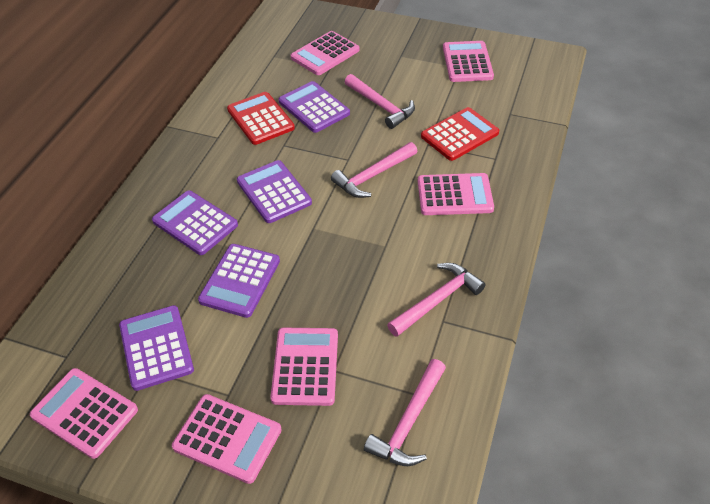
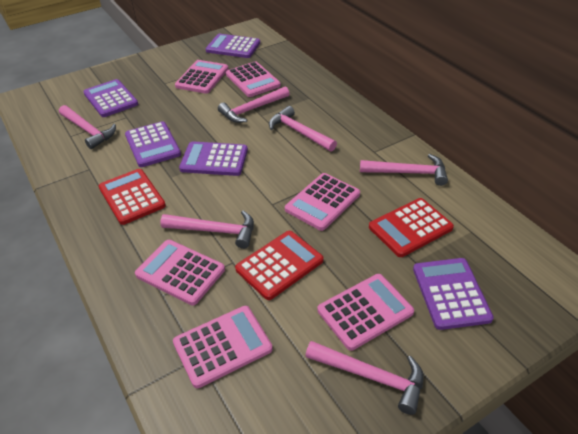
pink hammer: [331,142,418,198] [345,74,415,129] [364,359,446,466] [387,263,486,337] = 4 -> [59,105,116,149] [160,210,254,249] [218,86,290,123] [269,106,337,152] [305,341,423,415] [360,154,448,186] = 6
red calculator: [227,92,295,145] [421,107,499,161] = 2 -> [99,169,166,225] [235,231,323,300] [369,198,454,257] = 3

